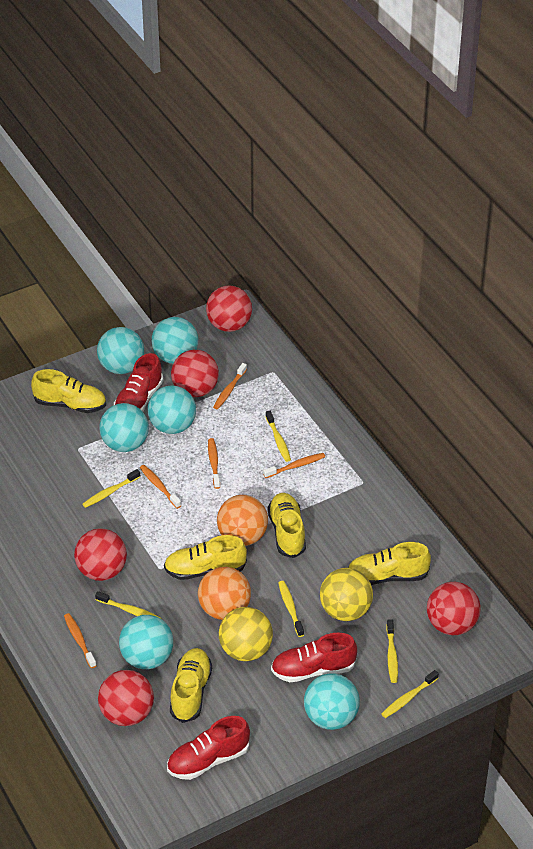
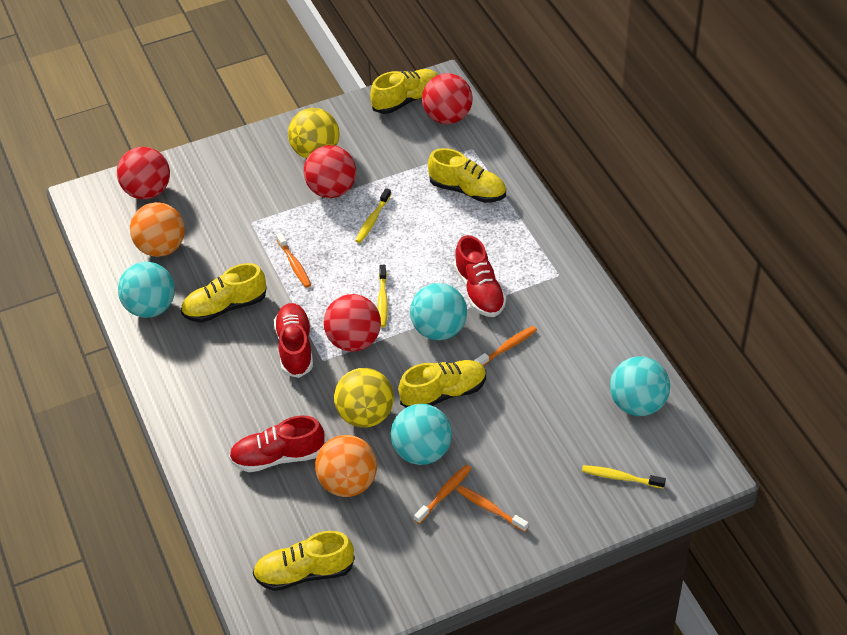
orange toothbrush: [64,613,97,668] [140,465,181,509] [208,438,220,489] [213,363,247,410] [263,453,325,478] = 5 -> [276,232,311,288] [414,464,472,524] [456,485,529,532] [474,326,537,366] = 4
red ball: [74,528,127,581] [98,670,154,726] [171,350,219,397] [206,285,252,332] [427,582,481,635] = 5 -> [117,147,170,199] [304,145,356,198] [324,294,381,352] [422,73,473,124] = 4
turquoise ball: [97,327,144,374] [99,403,149,452] [119,615,173,669] [148,385,196,434] [152,317,198,364] [304,673,359,730] = 6 -> [118,262,175,318] [391,404,452,465] [410,283,467,340] [610,356,670,416] = 4
yellow toothbrush: [82,469,140,508] [95,591,162,619] [265,411,291,462] [278,581,304,637] [382,670,439,718] [386,619,398,683] = 6 -> [355,188,391,243] [377,265,388,327] [582,465,666,489] = 3

